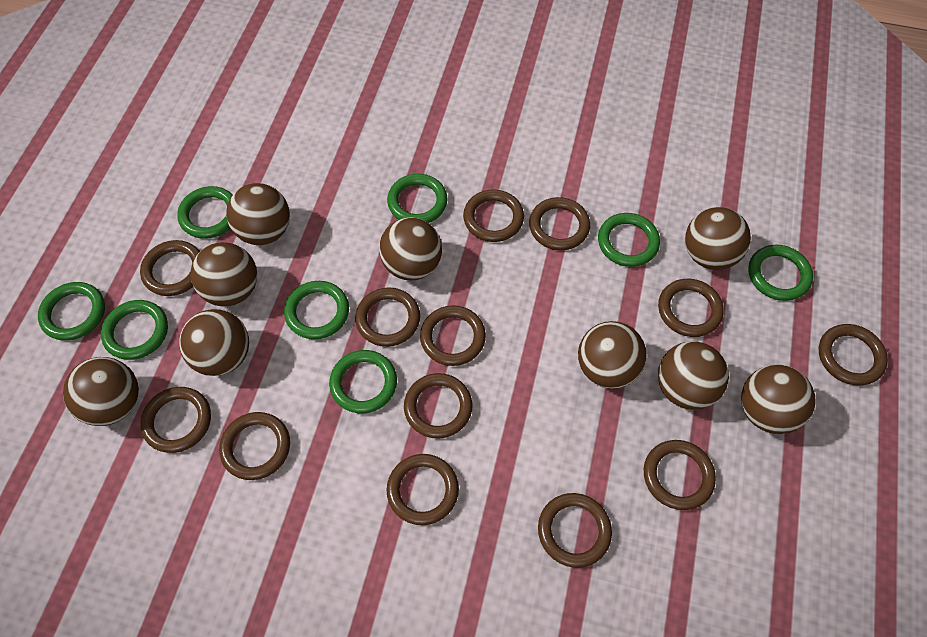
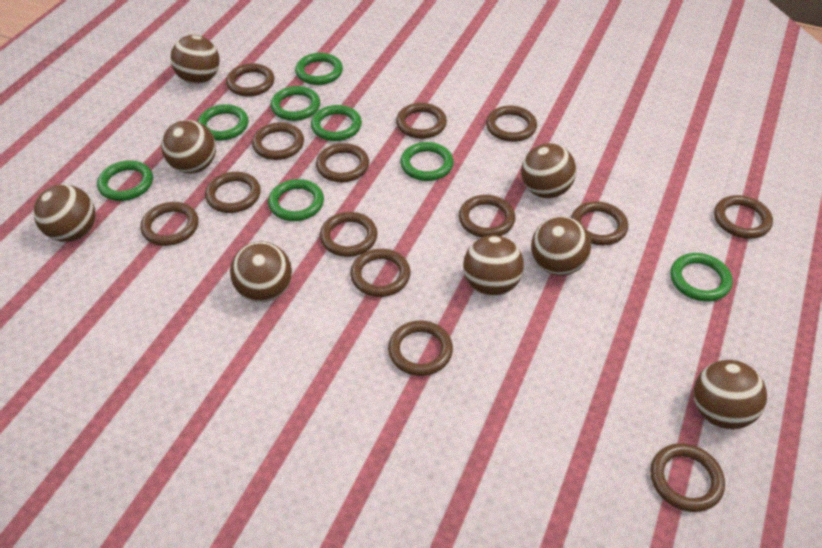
brown ball: [63,357,139,426] [179,309,249,376] [191,242,257,306] [226,183,290,245] [379,217,442,280] [578,321,647,389] [658,341,729,410] [685,207,751,270] [741,365,816,434] = 9 -> [33,184,96,242] [161,120,216,173] [170,35,220,84] [230,241,292,302] [463,235,524,296] [521,143,576,198] [531,216,591,276] [693,360,767,429] = 8
brown ring: [140,240,200,296] [140,387,211,453] [219,412,290,480] [355,287,420,347] [386,454,459,525] [404,373,473,439] [420,305,486,366] [463,189,524,242] [529,197,590,250] [538,493,612,568] [644,440,716,510] [658,279,724,337] [819,324,888,386] = 13 -> [140,202,198,246] [205,172,261,213] [226,63,275,97] [252,122,304,160] [316,143,369,182] [320,212,378,257] [350,249,410,297] [388,320,453,376] [396,103,447,139] [459,195,515,238] [486,106,537,142] [571,201,628,245] [650,443,725,512] [714,195,773,239] = 14

